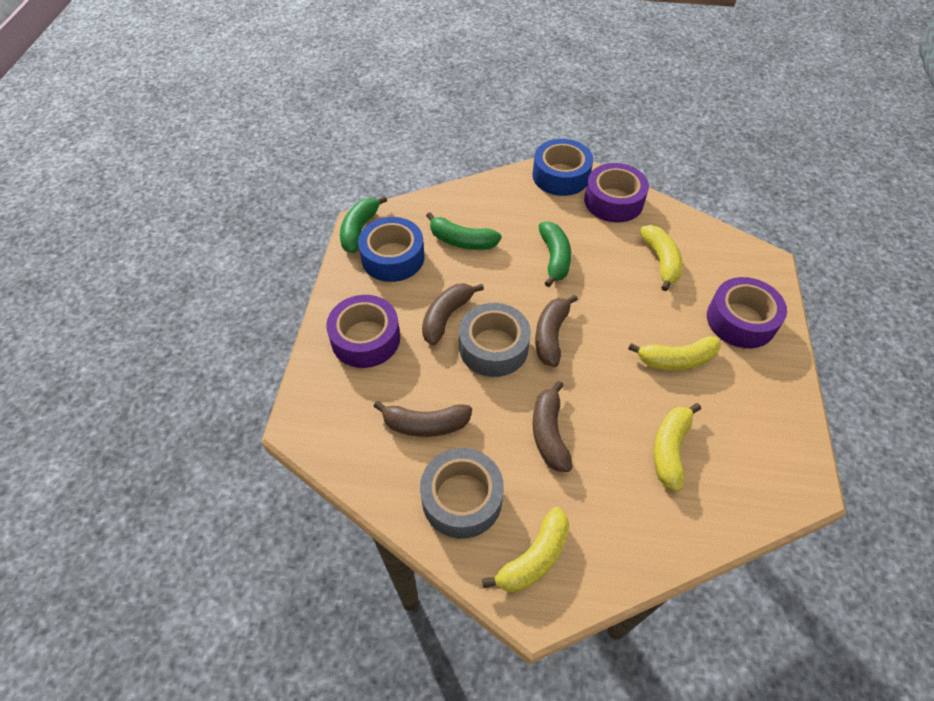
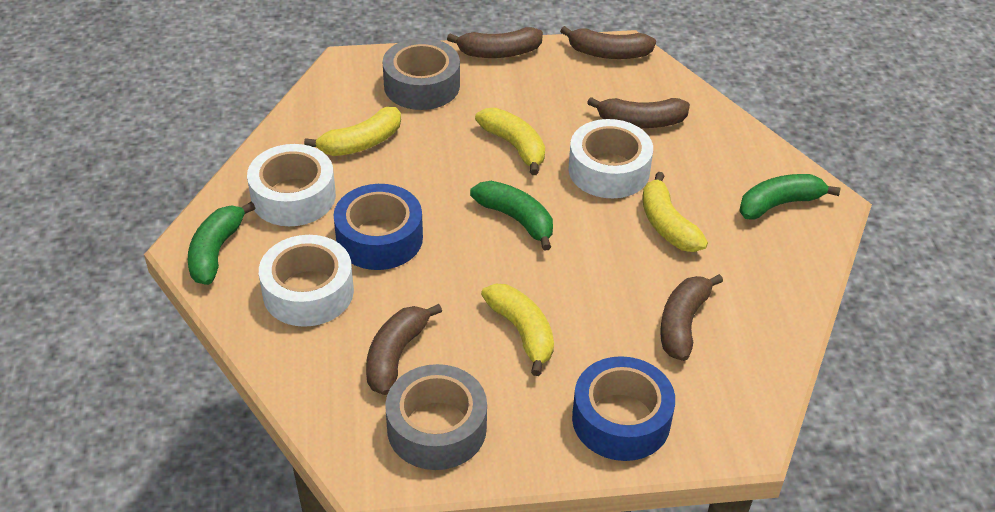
brown banana: [373,401,472,437] [422,283,484,345] [533,381,573,472] [535,294,578,367] = 4 -> [366,304,442,395] [447,27,543,58] [560,26,656,59] [587,97,690,128] [660,274,723,361] = 5
purple tape: [326,295,400,368] [584,163,649,222] [707,277,787,348] = 3 -> none = 0
white tape: none = 0 -> [247,144,336,226] [259,235,354,327] [568,119,653,198] = 3

